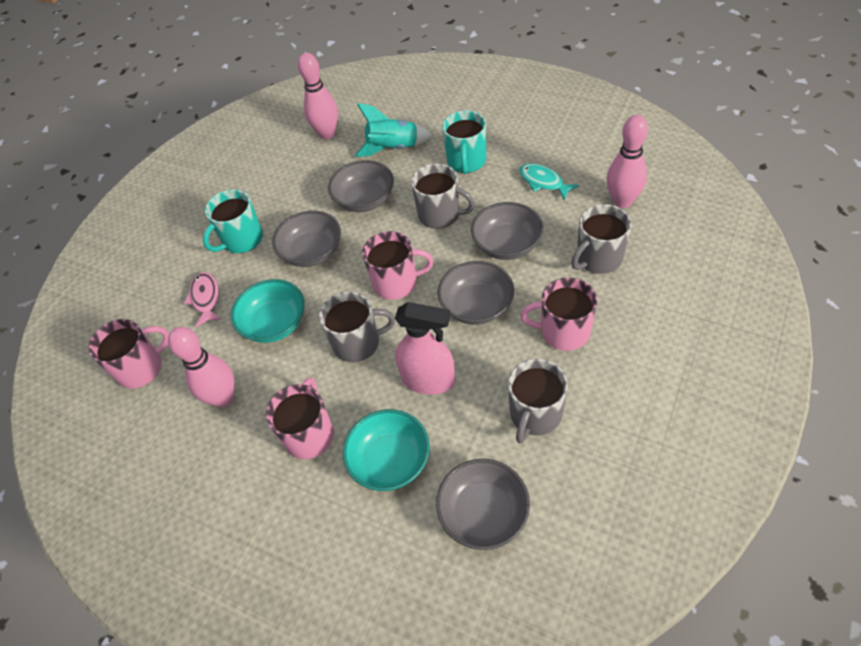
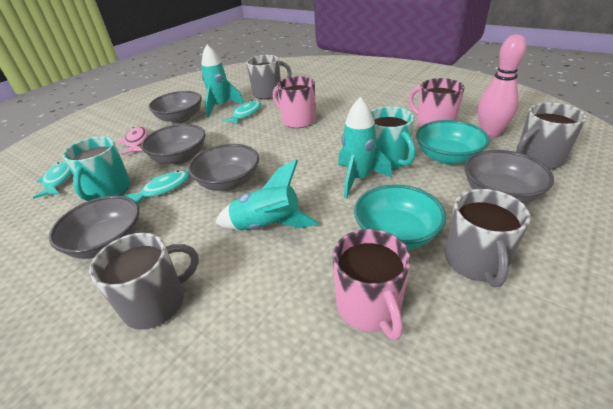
pink bowling pin: [168,327,235,407] [298,53,338,139] [607,115,648,208] = 3 -> [478,35,527,138] = 1
pink mug: [89,319,169,389] [266,377,334,459] [362,231,434,300] [520,278,597,351] = 4 -> [273,76,316,128] [333,229,411,340] [408,78,464,128] = 3
pink spray bottle: [395,302,455,395] = 1 -> none = 0
turquoise fish: [519,163,579,201] = 1 -> [33,161,72,199] [124,171,190,204] [222,100,261,125] = 3
turquoise rocket: [355,103,432,157] = 1 -> [201,45,244,117] [215,159,319,230] [338,97,392,198] = 3

